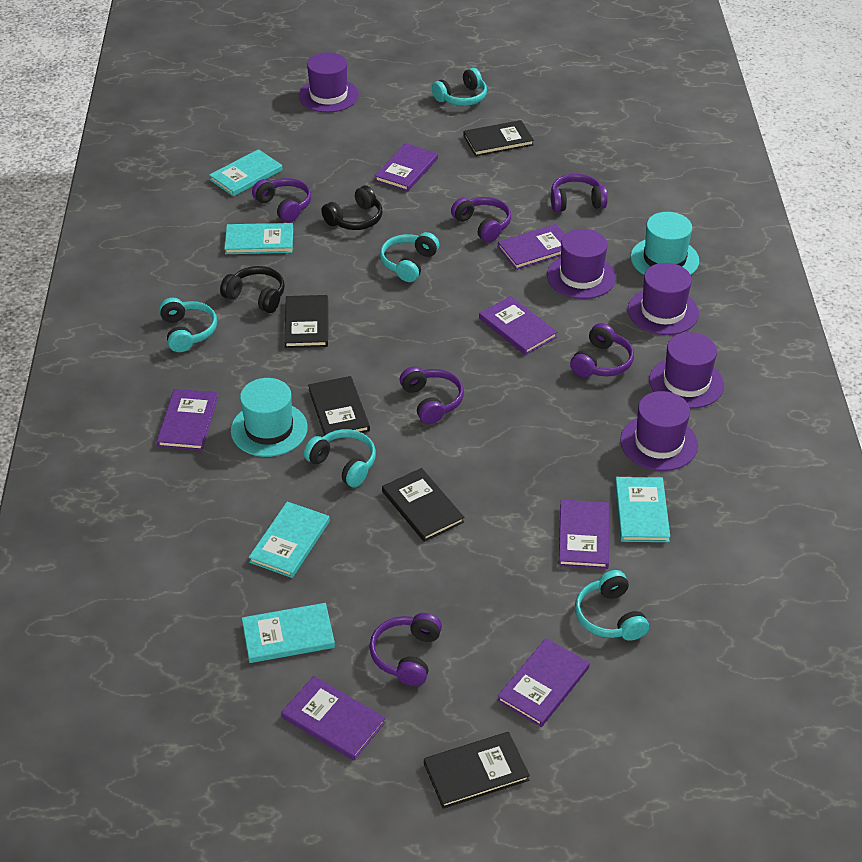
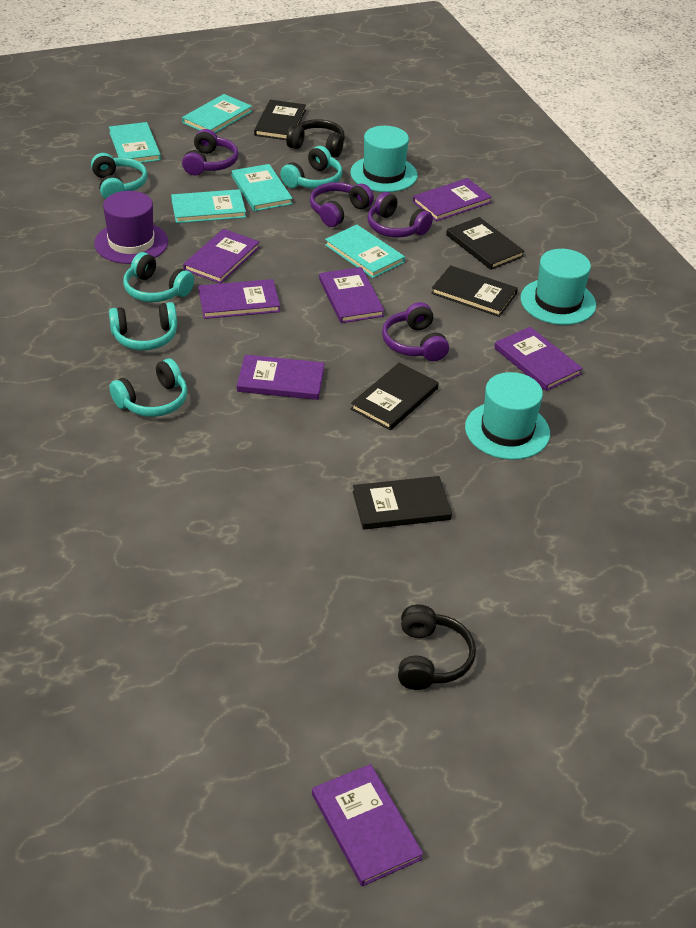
purple hat: [299,52,359,113] [547,229,616,299] [620,391,698,471] [628,263,699,335] [649,332,724,409] = 5 -> [94,191,168,264] = 1
purple headphones: [252,178,311,223] [369,613,442,686] [400,366,464,424] [451,197,511,243] [551,174,608,212] [570,323,634,377] = 6 -> [182,129,239,175] [310,182,374,227] [368,192,433,237] [382,302,449,361] = 4
turquoise hat: [231,378,308,457] [631,212,699,275] = 2 -> [350,126,418,192] [465,372,550,460] [520,249,596,325] = 3

